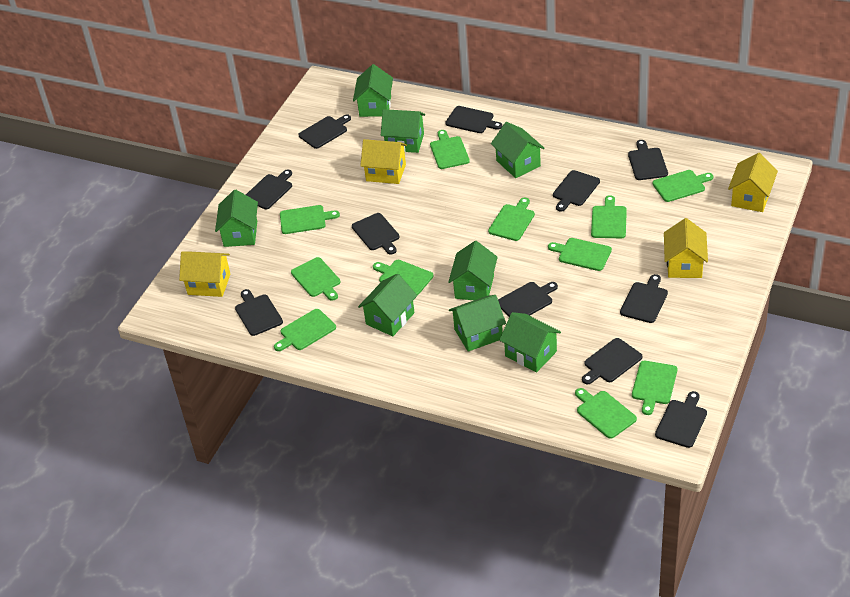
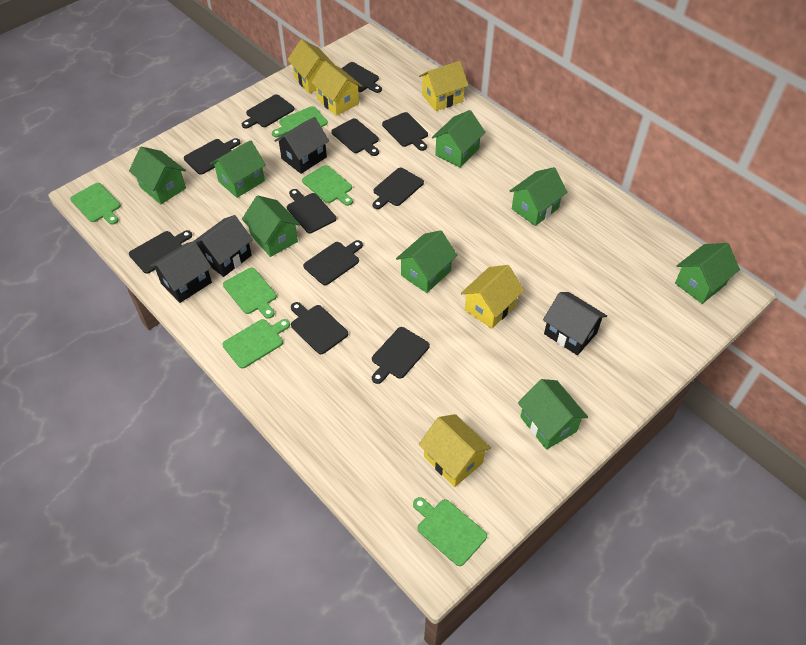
black house: none = 0 -> [150,241,212,303] [194,215,253,277] [274,117,329,174] [543,292,607,355] = 4
green cutting board: [274,309,336,351] [280,205,340,234] [291,257,341,301] [373,260,434,295] [430,130,470,169] [488,197,535,241] [548,238,612,271] [575,388,637,439] [591,195,627,238] [632,361,677,415] [652,170,713,202] = 11 -> [70,183,121,225] [222,319,290,368] [223,268,277,319] [272,106,328,137] [302,165,353,206] [413,497,487,566] = 6
yellow house: [179,251,230,297] [360,139,407,184] [664,218,708,278] [728,153,778,212] = 4 -> [287,39,336,93] [311,61,362,116] [419,61,468,111] [419,414,491,487] [461,265,524,329] = 5

